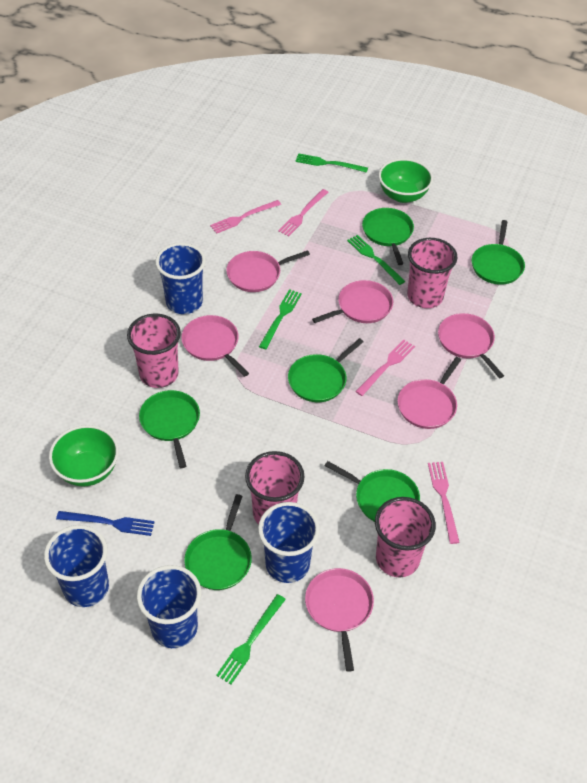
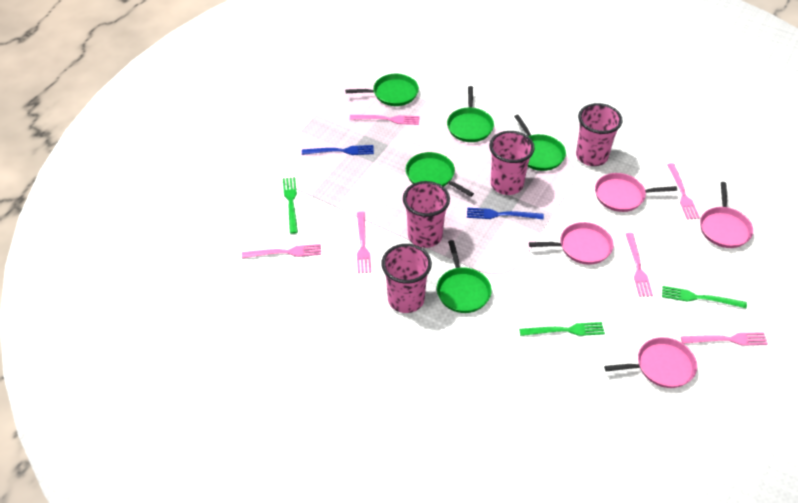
blue cup: [44,525,109,607] [137,565,201,648] [155,243,206,314] [258,502,320,583] = 4 -> none = 0
blue fork: [56,511,155,536] = 1 -> [302,145,374,155] [467,208,544,220] = 2
green bowl: [49,425,119,486] [378,158,433,203] = 2 -> none = 0
green fork: [216,594,286,684] [259,289,302,349] [295,153,368,173] [347,235,405,285] = 4 -> [283,177,298,234] [519,322,605,336] [662,286,747,308] = 3
green pan: [139,390,200,468] [184,494,252,590] [288,338,364,402] [325,461,420,522] [362,208,414,265] [472,220,525,285] = 6 -> [345,74,419,106] [406,152,474,197] [437,240,492,313] [447,86,494,142] [514,115,566,171] = 5
pink fork: [210,200,281,234] [278,189,328,237] [355,340,415,396] [428,462,460,544] = 4 -> [242,244,321,258] [350,115,419,125] [357,212,371,273] [626,233,653,297] [667,163,700,220] [681,332,768,346] = 6
pink pan: [181,315,249,377] [226,250,310,292] [305,568,374,672] [312,280,393,323] [398,357,461,429] [438,313,504,379] = 6 -> [529,222,614,265] [595,173,677,212] [604,337,697,388] [700,182,753,248] = 4

